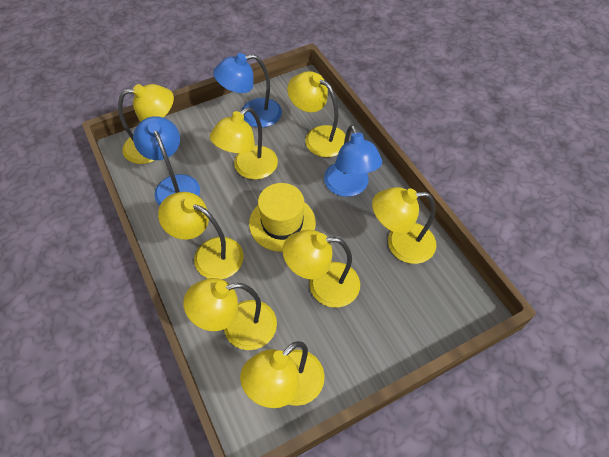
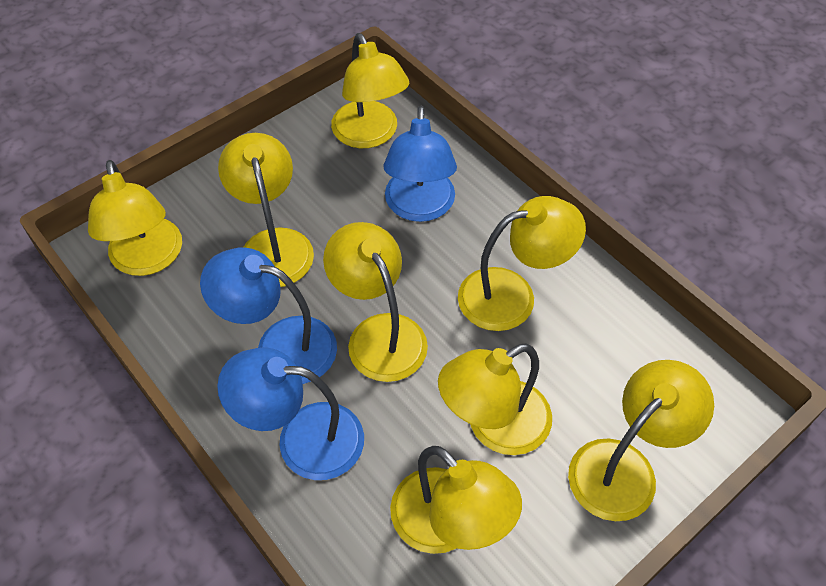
yellow hat: [249,183,316,252] = 1 -> none = 0

